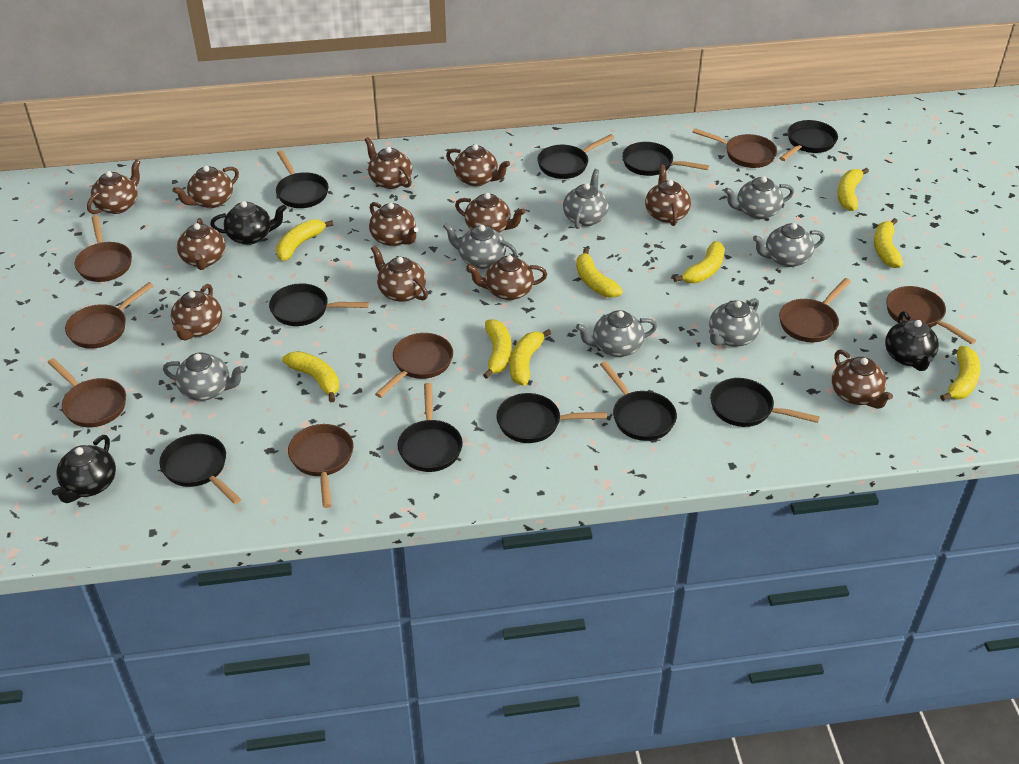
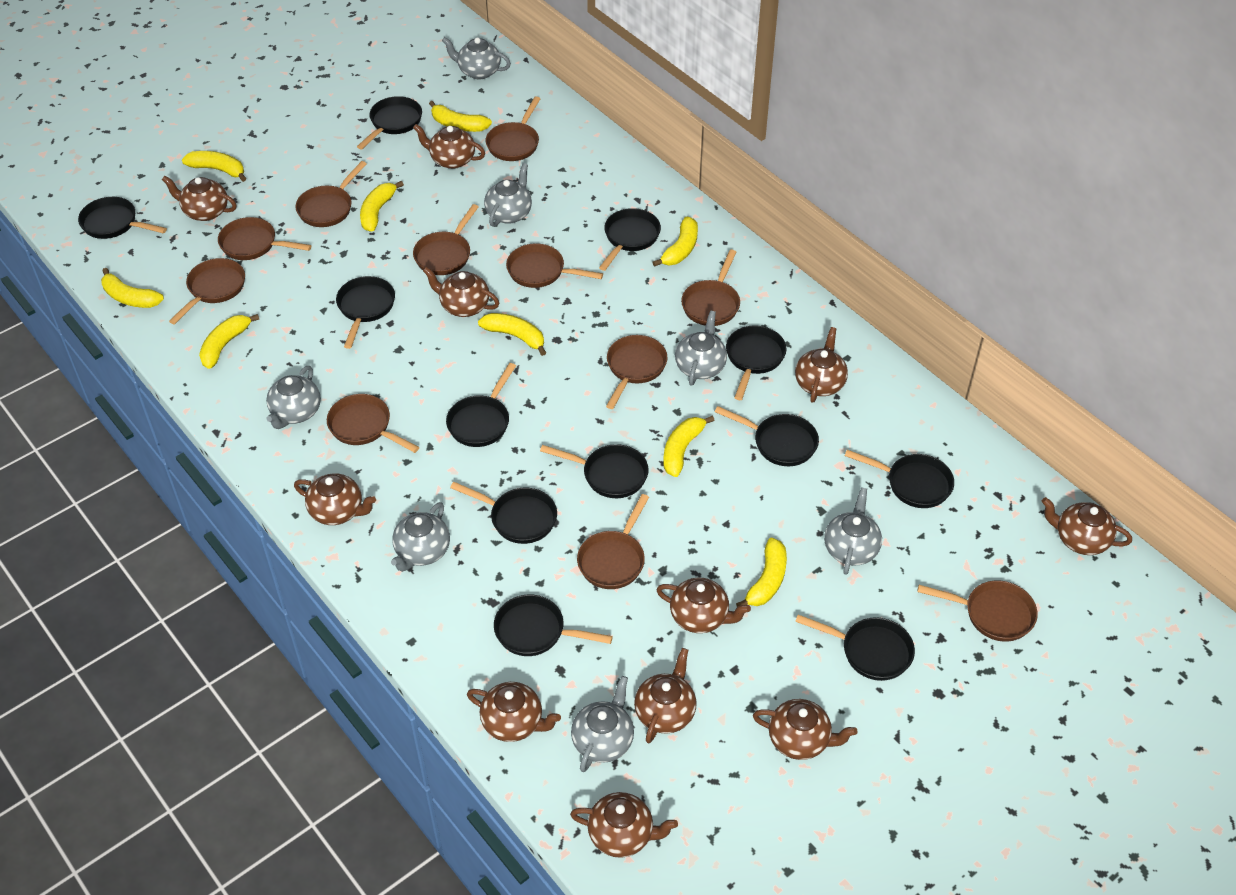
black pan: [159,434,241,504] [269,283,369,326] [276,150,329,208] [397,383,463,472] [496,393,607,443] [537,134,614,179] [600,361,677,441] [622,142,709,176] [710,378,820,427] [779,120,838,161] = 10 -> [78,197,167,239] [336,276,395,349] [357,96,422,150] [446,363,516,447] [450,482,557,544] [494,595,613,656] [540,444,649,498] [599,208,661,271] [714,406,819,466] [726,326,786,400] [795,614,915,681] [844,450,954,508] = 12
black teapot: [52,435,116,503] [210,201,287,245] [885,311,939,371] = 3 -> none = 0
brown pan: [48,358,126,427] [65,282,154,349] [75,215,132,282] [288,424,353,508] [375,333,453,398] [693,128,777,168] [779,278,851,342] [886,286,976,345] = 8 -> [169,258,245,324] [218,217,311,260] [295,161,366,227] [327,394,419,453] [413,204,479,275] [486,97,540,161] [506,243,603,288] [577,494,649,589] [606,335,668,409] [681,250,740,326] [917,580,1038,642] = 11
brown teapot: [87,159,140,214] [171,284,222,341] [173,166,239,208] [177,218,225,270] [365,137,412,189] [369,202,418,246] [371,246,428,302] [446,144,510,186] [455,193,525,233] [466,255,547,300] [645,165,691,226] [832,350,893,409] = 12 -> [162,176,237,221] [294,473,376,525] [413,124,485,169] [423,267,499,317] [467,682,561,742] [570,792,678,858] [634,648,696,743] [656,577,751,633] [753,699,858,760] [795,327,848,403] [1042,497,1132,555] = 11

